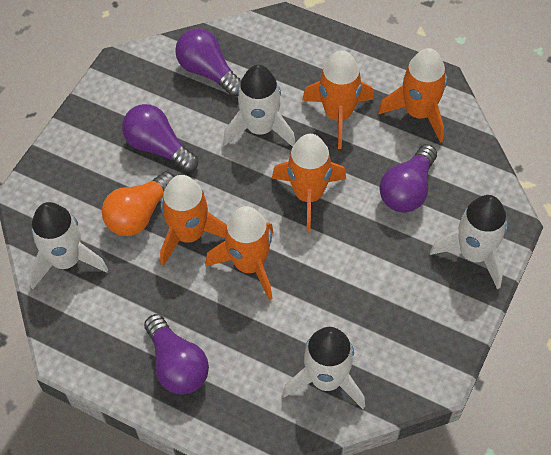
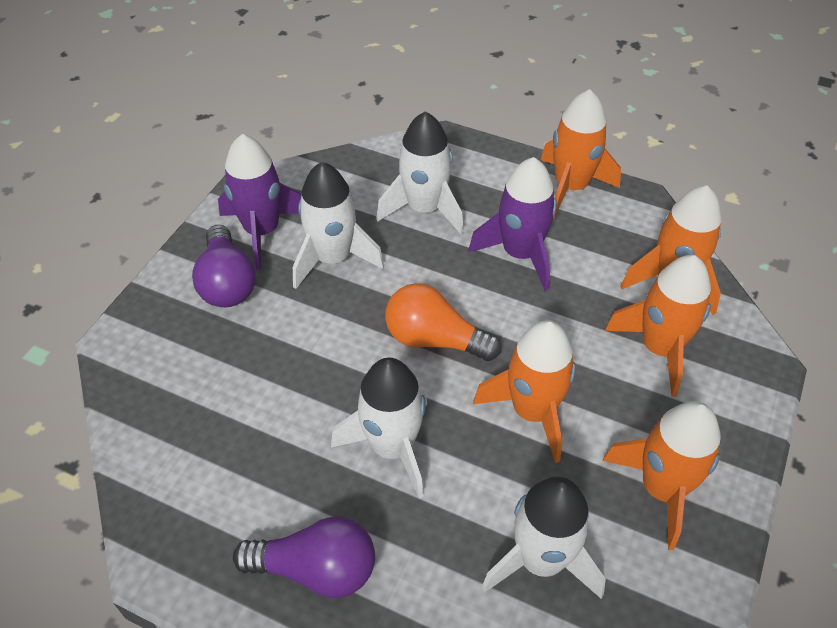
purple light bulb: [122,104,198,172] [144,314,209,395] [175,28,241,97] [379,144,437,212] = 4 -> [192,225,256,307] [233,516,375,598] = 2
purple rocket: none = 0 -> [218,134,301,270] [468,157,557,291] = 2

